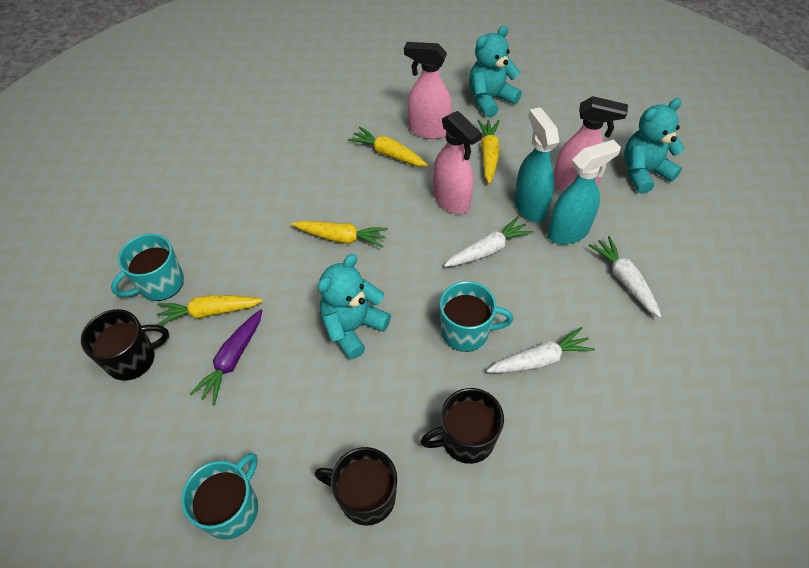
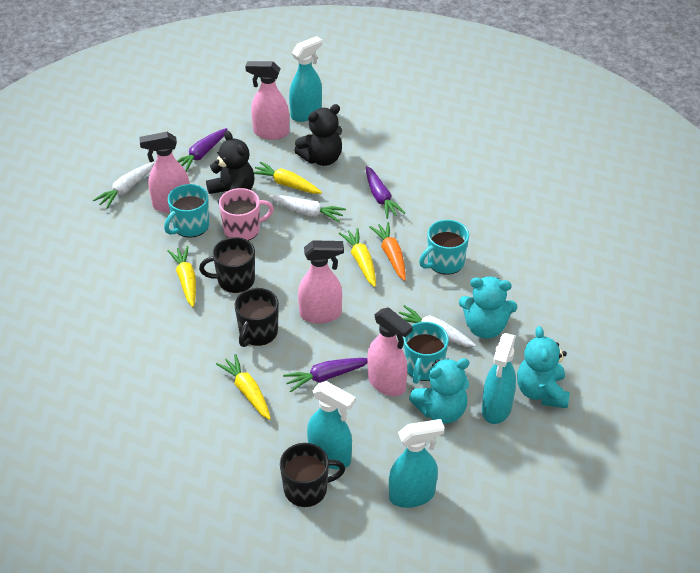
black teddy bear: none = 0 -> [206,131,255,204] [294,104,342,166] = 2
orange carrot: none = 0 -> [369,222,406,281] = 1
pink mug: none = 0 -> [219,188,274,241] = 1
pink spray bottle: [404,42,452,139] [433,111,482,214] [554,96,628,192] = 3 -> [139,132,190,213] [245,61,289,140] [298,240,344,324] [367,307,413,396] = 4
purple carrot: [190,309,263,405] = 1 -> [177,128,227,172] [283,358,367,392] [366,166,405,219] = 3
turquoise spray bottle: [514,107,560,222] [547,140,621,245] = 2 -> [289,36,322,122] [307,381,356,469] [389,419,445,508] [482,333,516,424] = 4

